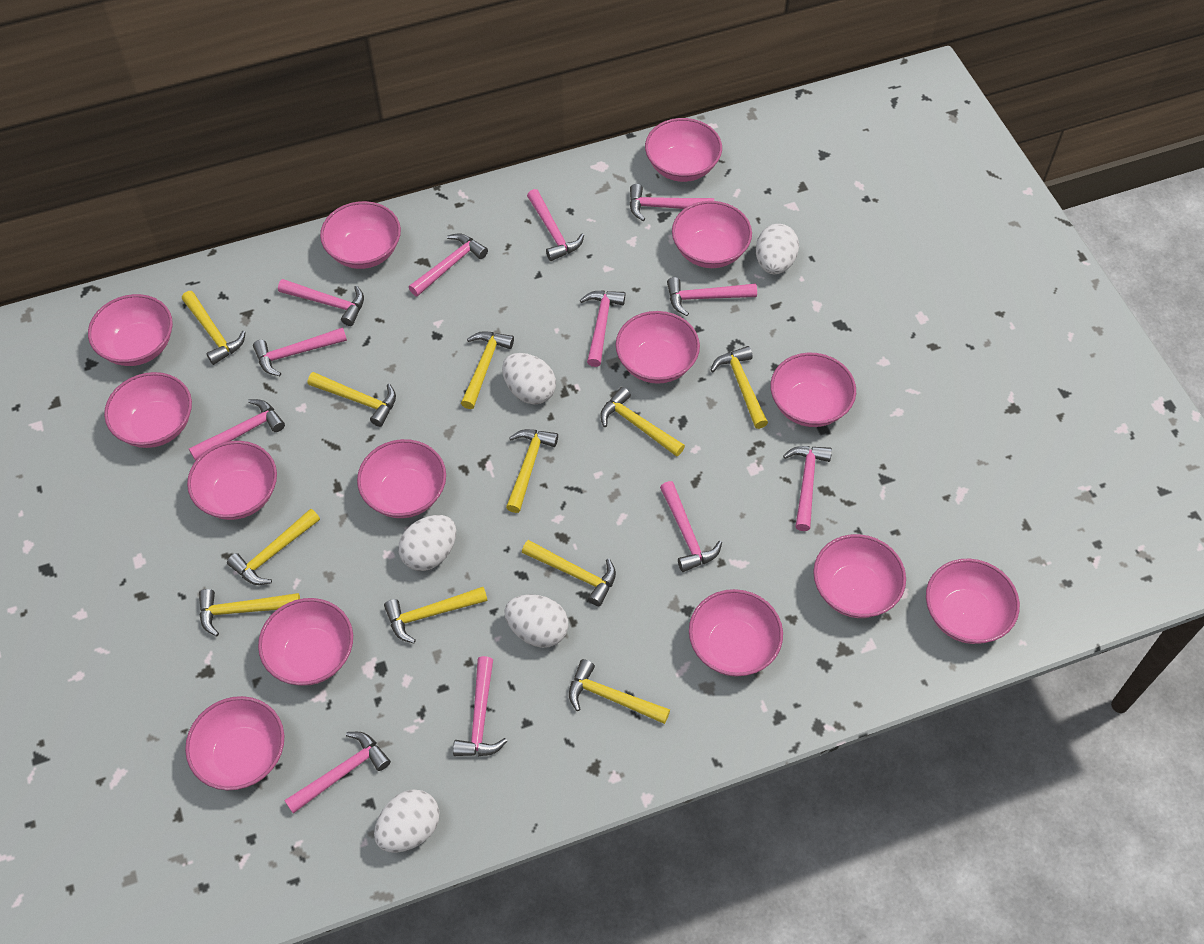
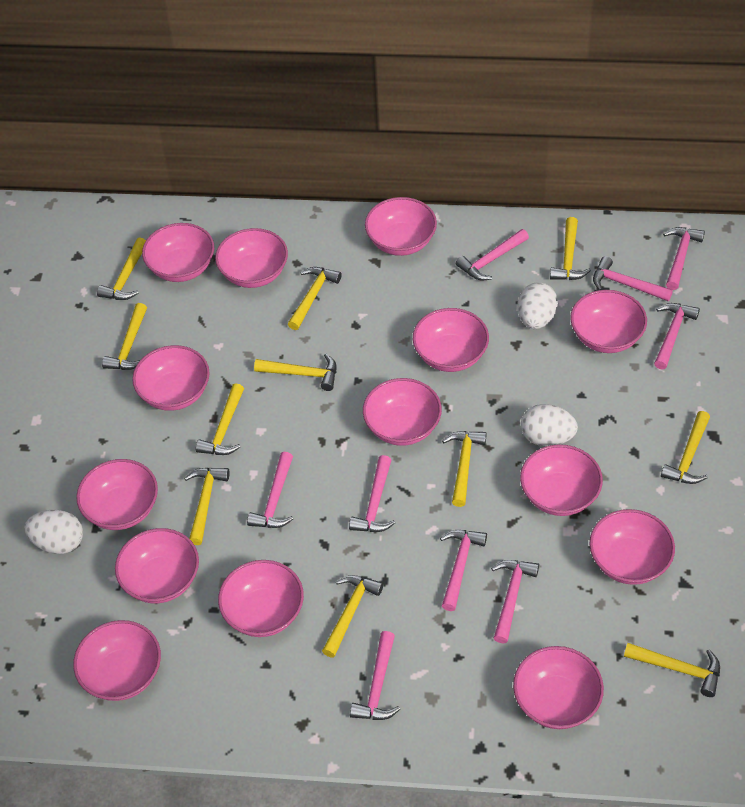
pink hammer: [189,399,285,461] [253,327,347,376] [278,279,364,326] [284,732,391,814] [409,234,488,297] [453,656,507,756] [527,189,584,261] [580,290,625,367] [630,184,714,221] [660,481,722,572] [667,277,757,316] [783,446,832,531] = 12 -> [247,452,293,528] [349,455,395,532] [350,631,400,720] [440,530,487,611] [456,229,529,281] [491,560,539,643] [593,256,673,301] [654,303,700,370] [663,227,705,290] = 9
white egg: [374,789,439,853] [398,515,456,571] [502,353,556,405] [504,594,568,648] [756,224,799,274] = 5 -> [24,510,83,554] [517,282,558,329] [521,404,578,446] = 3

